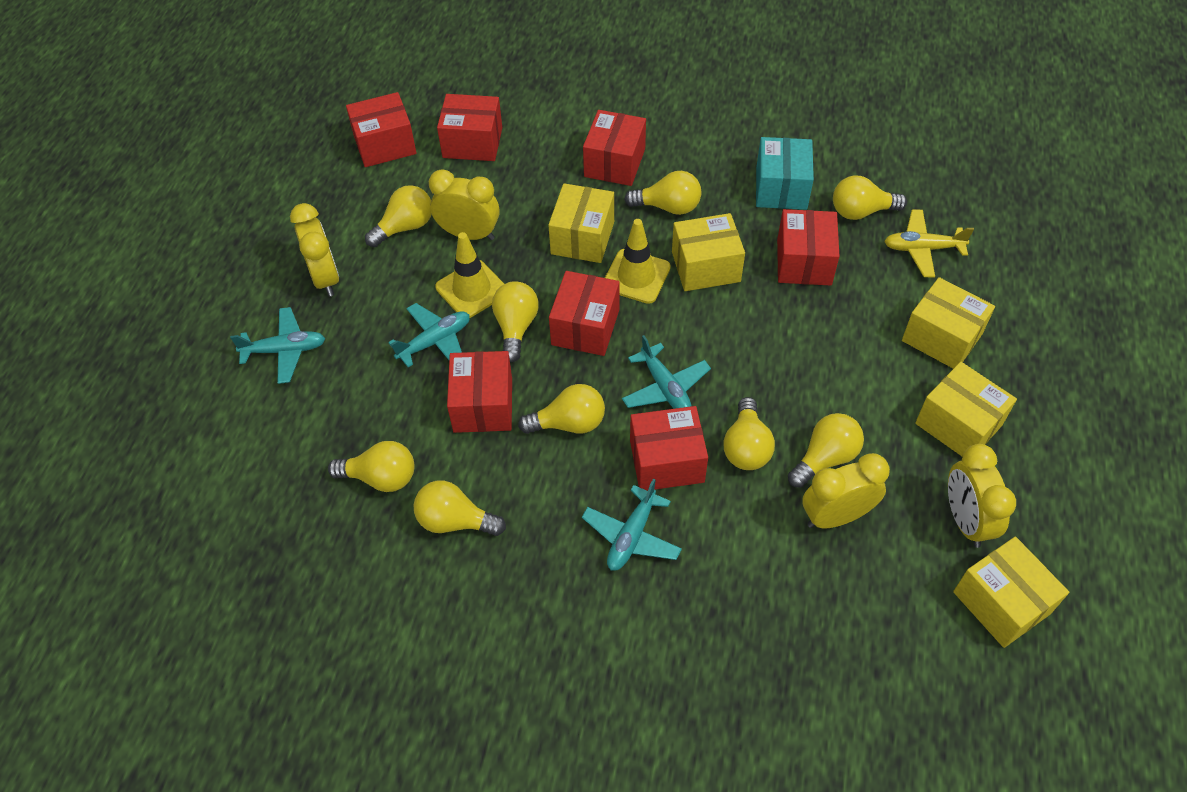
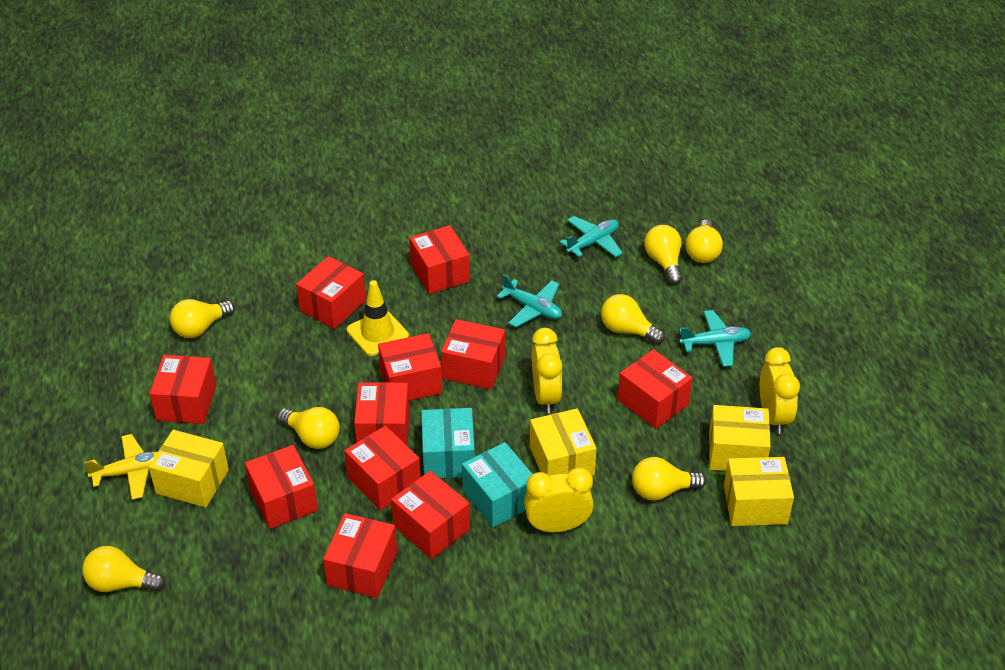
red box: [346,92,417,167] [437,94,502,161] [447,351,512,433] [549,271,619,356] [583,110,646,186] [630,406,708,490] [777,209,839,285] = 7 -> [149,355,216,424] [245,445,318,529] [296,256,366,329] [323,513,397,598] [344,426,421,511] [354,382,410,445] [378,333,442,401] [391,471,470,559] [409,225,470,294] [441,319,505,389] [618,349,692,429] = 11
turquoise box: [756,137,814,210] = 1 -> [421,408,475,478] [462,442,532,528] = 2
turquoise plane: [230,307,325,384] [388,303,470,367] [582,479,682,571] [622,335,711,409] = 4 -> [497,274,562,327] [560,216,623,257] [679,310,751,367] = 3
yellow box: [548,183,614,263] [672,213,745,291] [902,277,995,369] [915,362,1017,457] [953,537,1069,648] = 5 -> [149,430,229,507] [530,408,597,476] [709,405,771,471] [724,457,794,526] = 4
yellow clock: [290,203,339,297] [429,169,500,240] [802,453,890,529] [948,444,1016,548] = 4 -> [524,467,594,532] [532,328,562,413] [760,347,800,434] = 3
yellow light bulb: [328,441,414,492] [365,185,432,247] [413,480,506,536] [492,281,539,362] [518,384,605,434] [624,171,701,215] [723,397,775,470] [788,413,864,488] [833,175,907,220] = 9 -> [82,546,165,592] [170,299,235,338] [277,407,340,449] [601,294,665,344] [632,457,706,501] [644,225,682,285] [686,220,723,263] = 7
yellow traffic cone: [435,232,504,318] [605,219,671,304] = 2 -> [347,280,409,356] = 1

